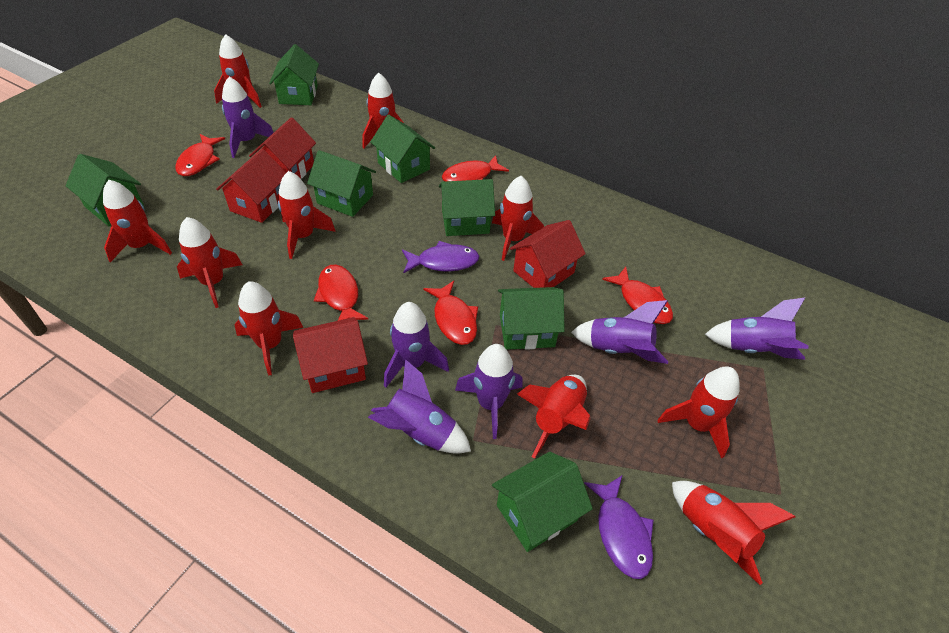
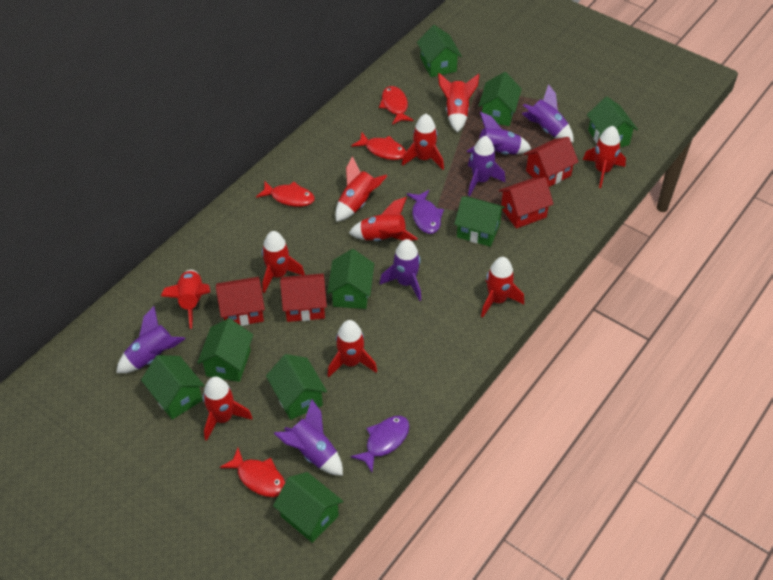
green house: [65,154,145,226] [269,44,319,105] [307,150,376,217] [370,115,435,183] [439,179,495,236] [492,452,593,552] [498,287,565,350] = 7 -> [141,355,205,420] [197,318,253,382] [266,354,327,420] [273,472,343,543] [327,249,374,309] [417,25,462,77] [454,196,505,247] [479,72,522,126] [587,97,638,147] = 9
red fish: [175,134,225,176] [314,265,369,321] [424,281,478,345] [442,155,509,181] [602,267,673,324] = 5 -> [220,448,285,497] [256,180,315,207] [351,133,406,160] [379,86,414,125] = 4

